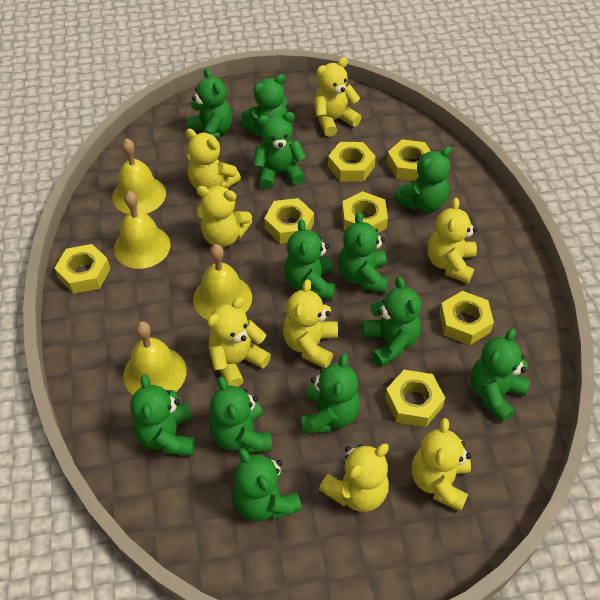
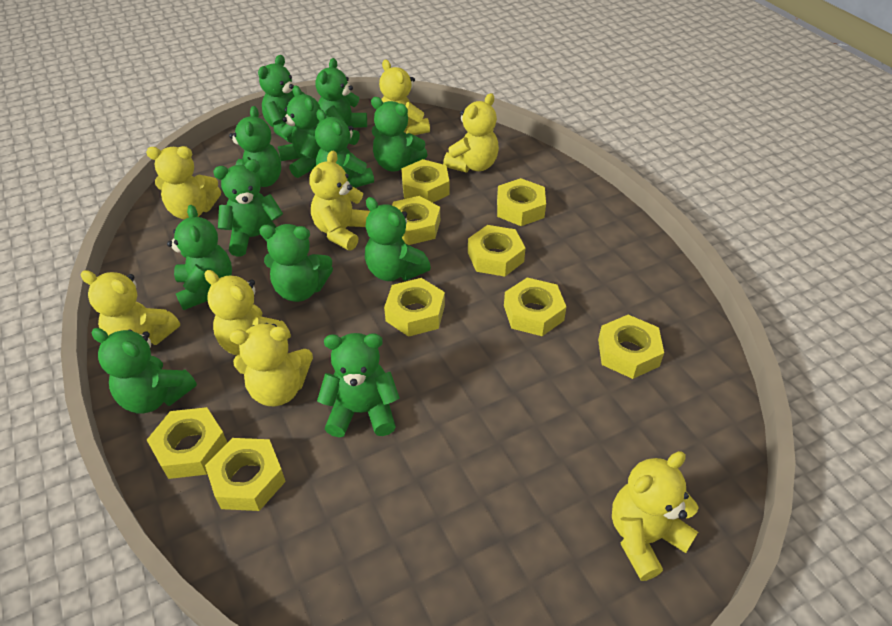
yellow bell: [112,138,166,214] [114,191,170,269] [123,322,187,395] [193,244,252,320] = 4 -> none = 0
yellow nut: [54,244,110,294] [264,198,314,244] [328,142,376,182] [342,191,388,233] [385,370,445,427] [387,139,430,181] [439,291,494,345] = 7 -> [147,407,227,479] [205,438,286,511] [384,278,445,337] [392,196,440,245] [401,159,449,203] [468,225,526,277] [497,178,546,226] [504,278,566,336] [598,315,664,379] = 9

